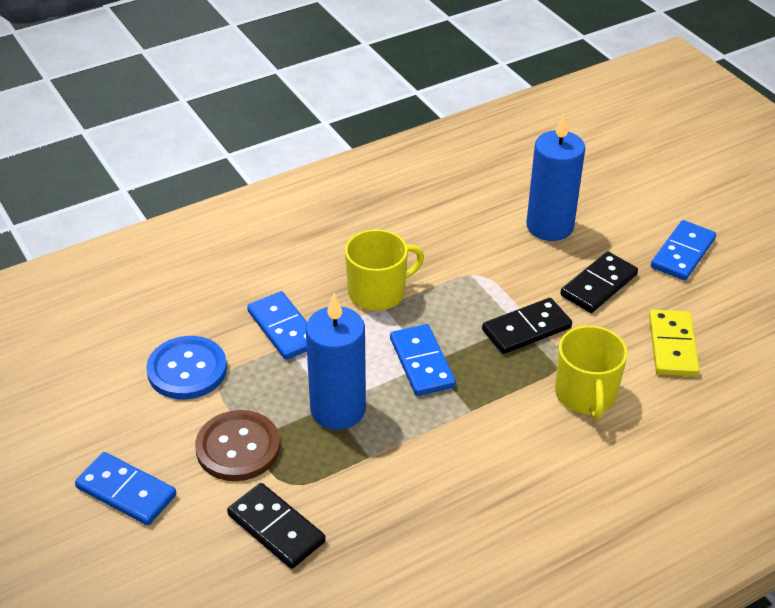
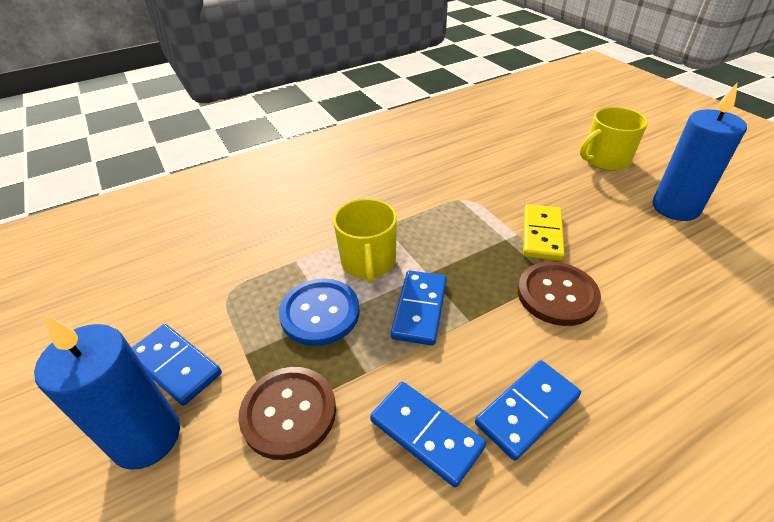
black domino: [227,483,326,569] [482,298,572,354] [560,252,638,313] = 3 -> none = 0
brown button: [195,410,280,481] = 1 -> [238,367,336,460] [518,262,601,326] = 2

